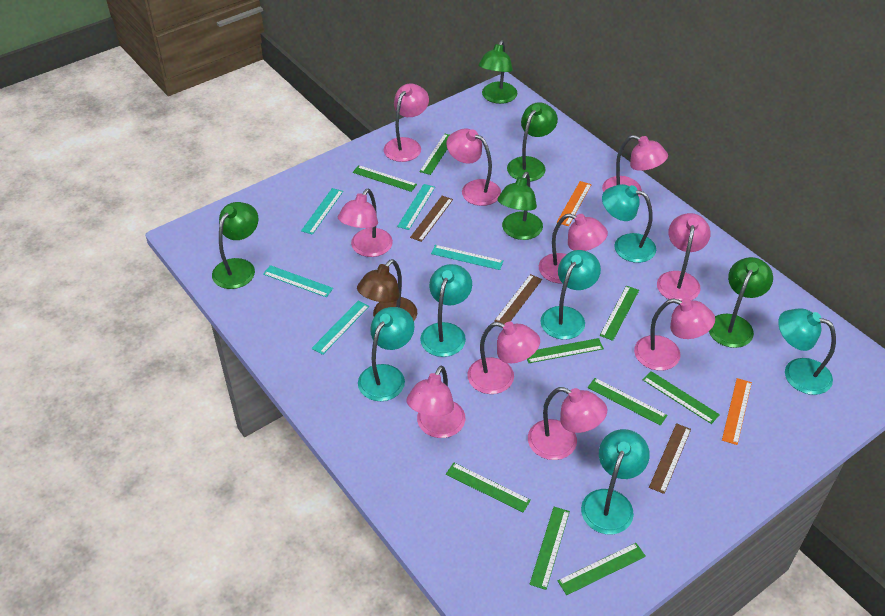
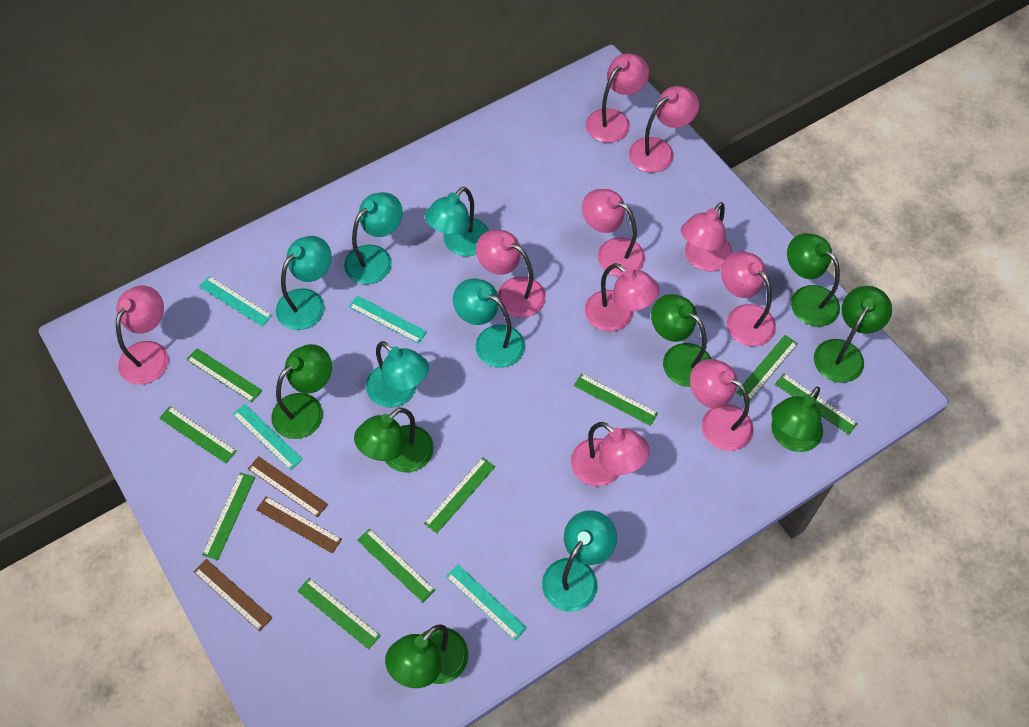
brown lamp: [357,259,417,321] = 1 -> none = 0
green lamp: [212,202,259,289] [478,40,517,104] [497,172,543,240] [507,102,558,182] [709,257,773,348] = 5 -> [271,344,332,439] [354,408,434,473] [385,624,468,688] [651,294,712,387] [771,387,823,452] [787,233,840,327] [814,286,892,383] = 7
orange ruler: [557,181,592,226] [722,378,752,445] = 2 -> none = 0
turquoise ruler: [263,265,333,297] [301,188,343,235] [311,300,369,355] [397,184,435,230] [431,245,504,270] = 5 -> [199,276,272,327] [233,404,303,470] [349,295,427,344] [446,564,527,641] = 4

